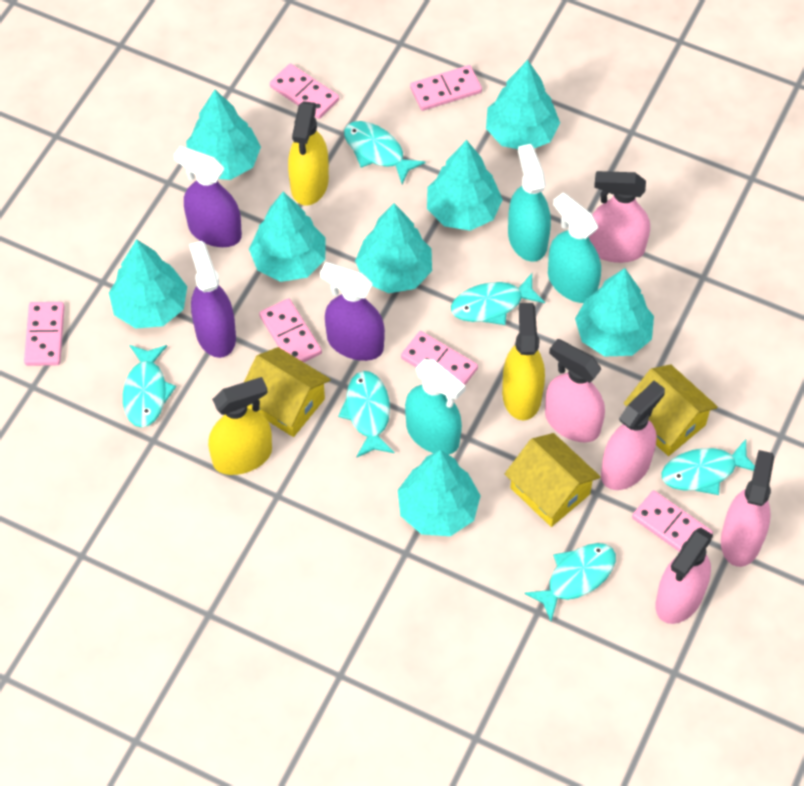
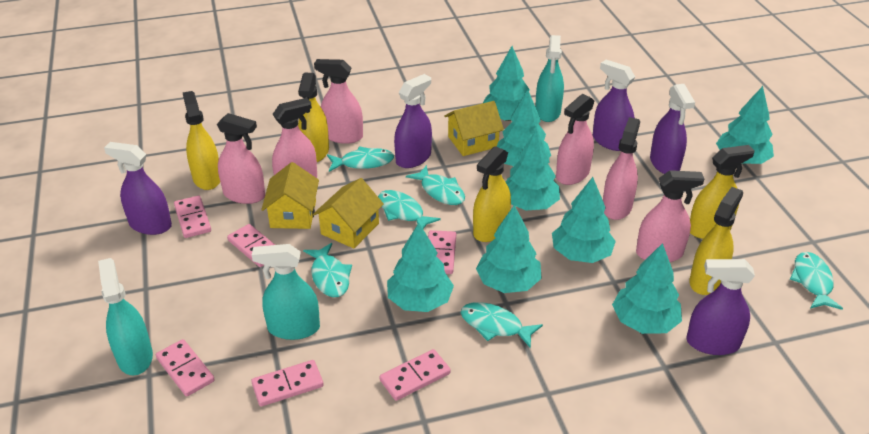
pink spray bottle: [545,339,605,442] [589,171,650,263] [601,381,665,490] [655,528,713,624] [721,450,774,567] = 5 -> [217,113,265,204] [272,98,317,178] [314,59,363,144] [556,94,594,185] [603,117,640,220] [636,170,704,262] = 6
purple spray bottle: [174,146,242,247] [189,241,236,358] [320,262,385,361] = 3 -> [104,142,172,235] [394,74,432,168] [593,60,635,151] [650,84,695,174] [686,259,755,355] = 5
yellow spray bottle: [208,377,272,475] [288,101,329,205] [502,303,545,421] = 3 -> [183,91,220,190] [298,73,329,162] [473,146,511,242] [689,187,743,295] [690,145,755,239] = 5

